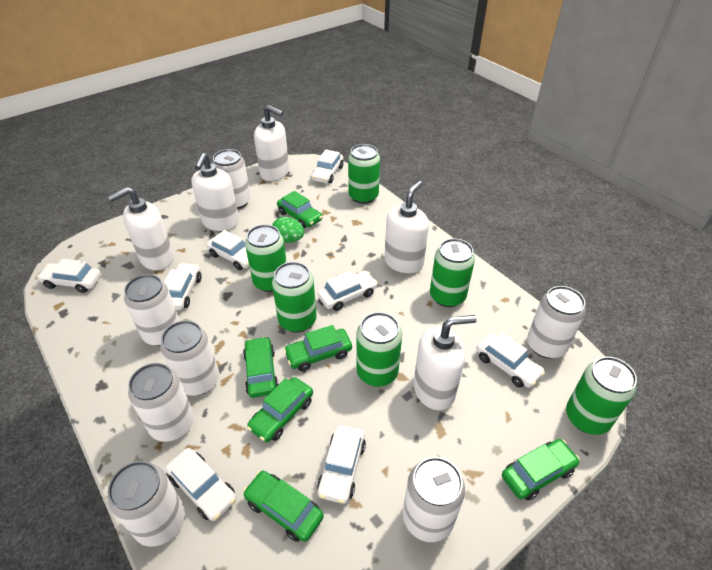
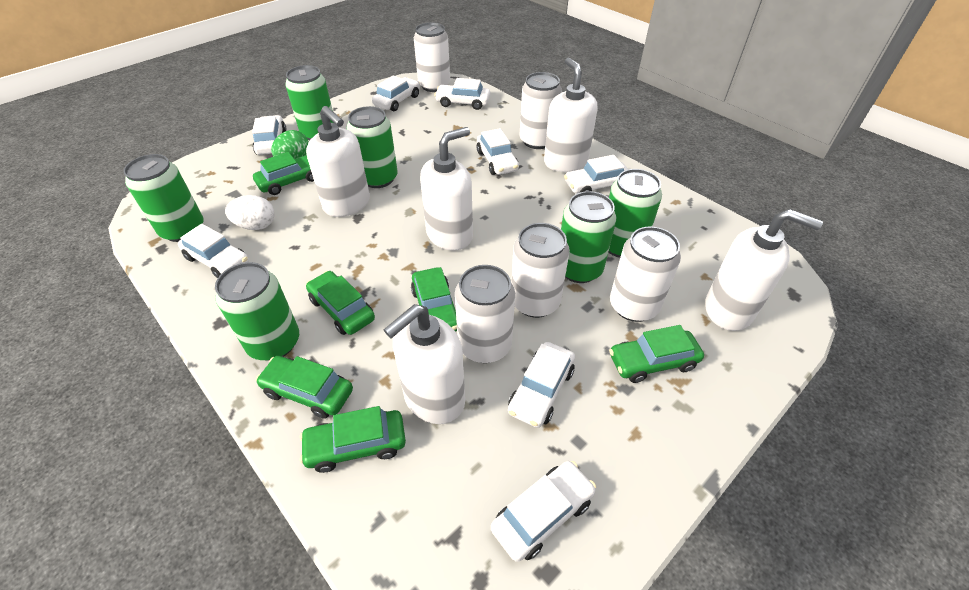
white can: [108,461,185,547] [124,274,180,346] [128,363,194,442] [161,320,219,396] [212,149,251,209] [403,457,465,542] [527,286,586,359] = 7 -> [414,22,450,92] [455,265,515,363] [511,223,570,318] [520,72,562,149] [610,227,681,322] = 5
white egg: none = 0 -> [225,195,275,230] = 1

